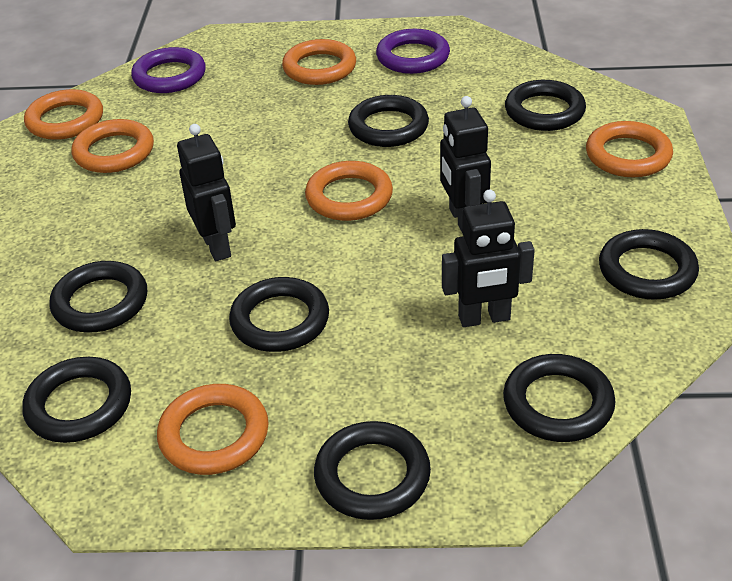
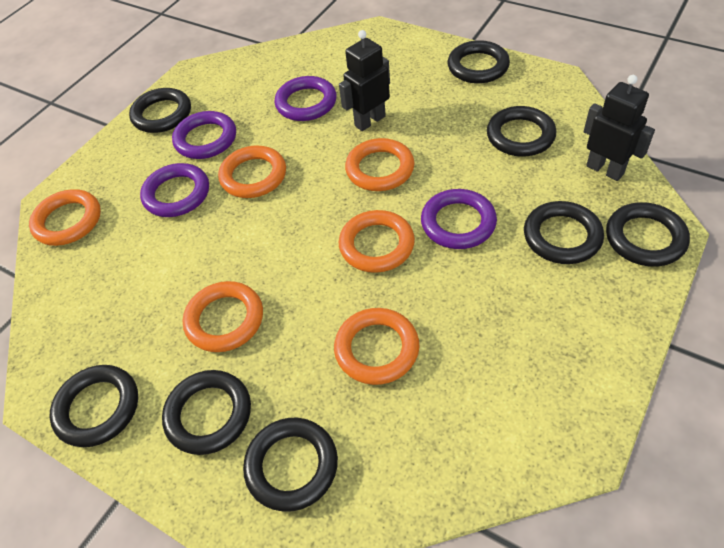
black robot: [177,124,236,261] [440,96,491,232] [442,190,535,327] = 3 -> [339,30,390,131] [584,75,655,181] = 2
purple ring: [131,47,206,93] [376,29,450,74] = 2 -> [140,163,209,217] [172,111,236,159] [274,76,337,121] [421,189,497,249] = 4

